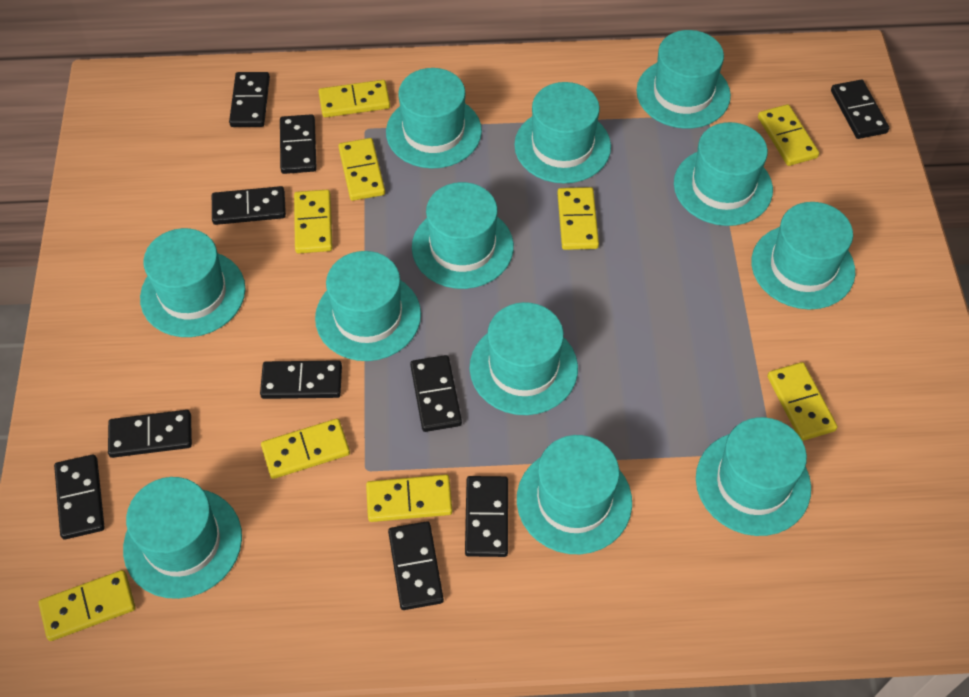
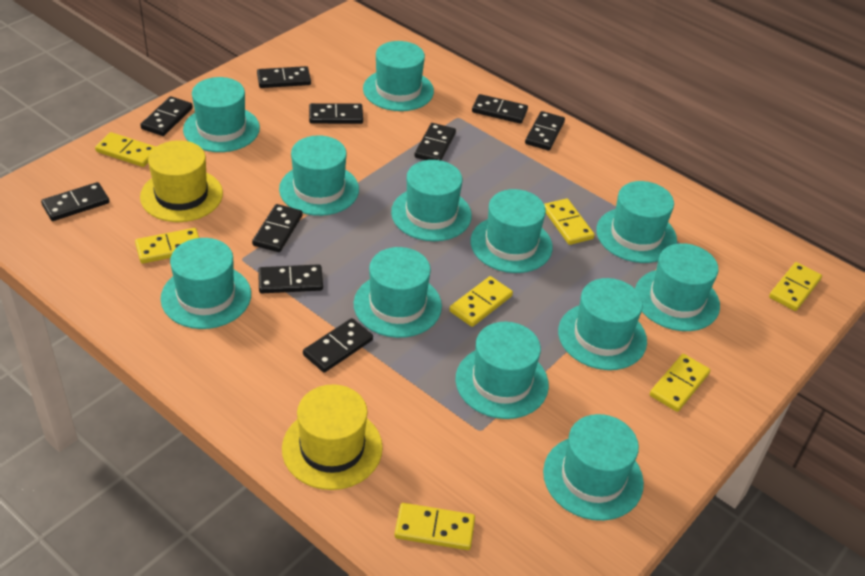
yellow domino: [39,570,135,641] [261,419,350,479] [294,190,333,253] [319,80,390,117] [338,138,385,201] [366,474,452,522] [557,187,599,250] [758,104,819,166] [767,362,838,441] = 9 -> [95,132,156,167] [135,228,199,264] [394,503,475,550] [449,276,513,327] [544,199,595,245] [650,354,710,412] [769,262,822,311] = 7
yellow hat: none = 0 -> [140,140,223,222] [282,384,383,490] = 2

